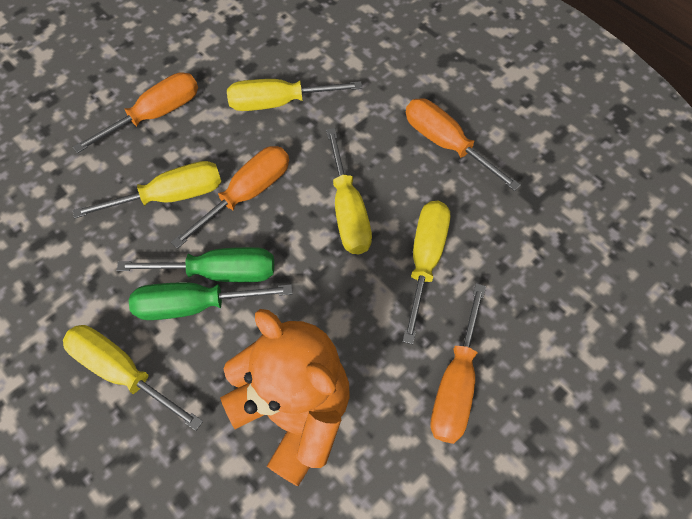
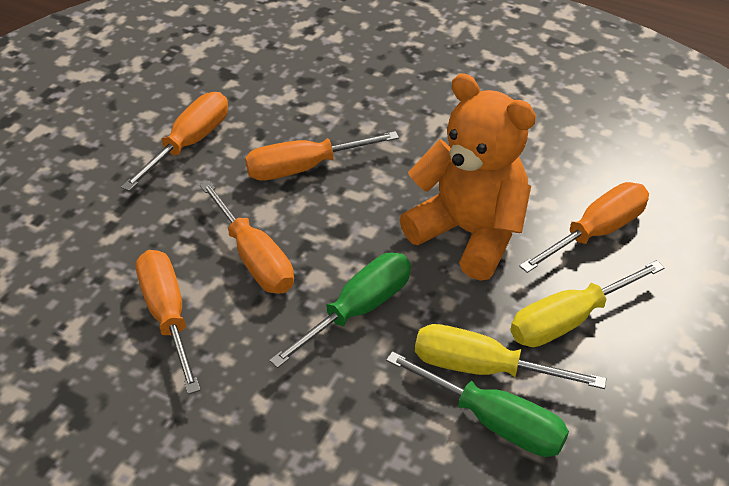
orange screwdriver: [73,72,198,153] [171,146,289,249] [406,98,521,191] [430,283,486,444] = 4 -> [121,92,228,191] [136,250,200,394] [200,180,294,294] [245,131,399,181] [519,182,649,273] = 5
yellow screwdriver: [63,325,203,431] [73,161,221,218] [227,79,362,111] [326,128,372,254] [403,201,450,344] = 5 -> [415,324,607,389] [511,260,664,347] = 2

